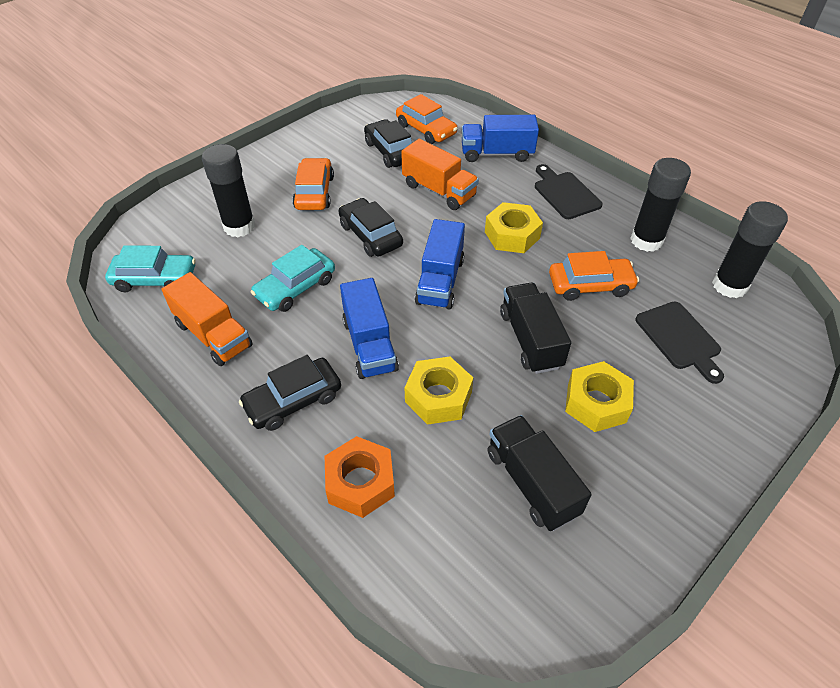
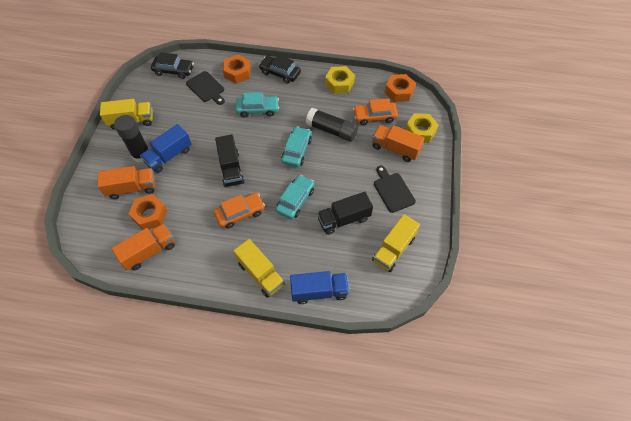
black car: [239,355,341,431] [339,198,403,257] [364,119,412,168] = 3 -> [151,52,194,79] [259,55,301,84] = 2
black glue stick: [202,144,255,237] [630,158,691,252] [712,201,788,298] = 3 -> [114,115,149,163] [306,108,358,142] = 2
blue truck: [340,278,399,379] [415,219,465,310] [462,115,539,162] = 3 -> [140,124,192,173] [290,271,349,304] = 2
orange car: [292,158,334,210] [396,94,458,144] [549,251,639,301] = 3 -> [214,193,265,228] [353,98,398,125] = 2
orange nut: [325,436,395,518] = 1 -> [129,194,168,229] [223,55,251,84] [385,74,416,102] = 3
orange truck: [161,272,253,366] [401,139,479,210] = 2 -> [97,166,155,199] [112,223,175,271] [372,125,425,162] = 3
turquoise car: [105,245,196,292] [251,245,335,312] = 2 -> [236,92,279,117] [276,175,315,219] [281,126,312,167] = 3
yellow nut: [405,357,473,425] [485,202,543,253] [565,361,634,432] = 3 -> [325,66,355,94] [405,113,439,143] = 2
yellow truck: none = 0 -> [100,99,153,130] [233,239,285,298] [372,214,420,272] = 3

